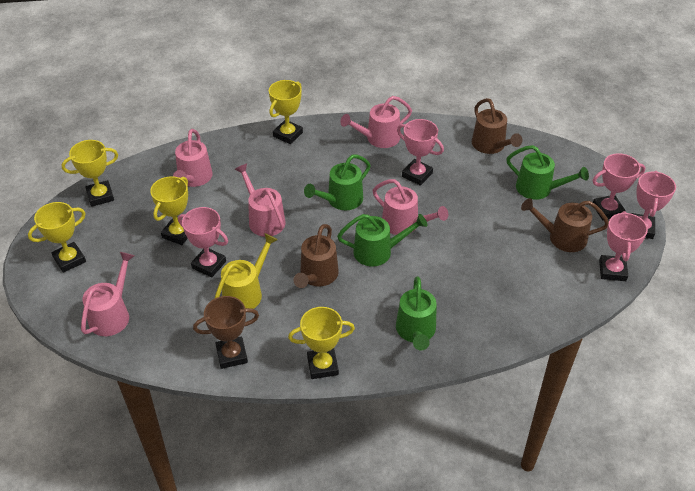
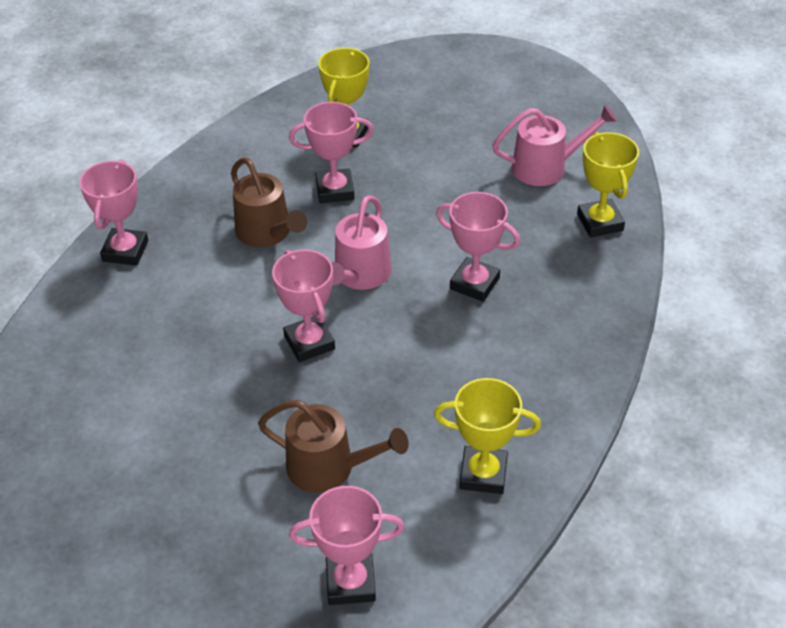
brown trophy: [193,296,259,369] = 1 -> none = 0
brown watering can: [294,224,339,288] [472,98,523,154] [521,198,609,252] = 3 -> [231,158,307,247] [258,400,409,493] = 2
green watering can: [304,155,371,210] [337,214,427,266] [396,276,437,351] [506,145,589,200] = 4 -> none = 0
pink watering can: [81,252,134,336] [173,129,213,187] [235,163,286,237] [340,96,412,148] [372,179,448,235] = 5 -> [331,195,391,290] [492,105,617,186] = 2
yellow trophy: [28,202,86,273] [61,140,118,207] [150,176,188,245] [269,80,303,144] [288,307,355,379] = 5 -> [319,48,369,148] [434,378,541,494] [577,132,639,237] = 3
yellow watering can: [215,233,278,309] = 1 -> none = 0

